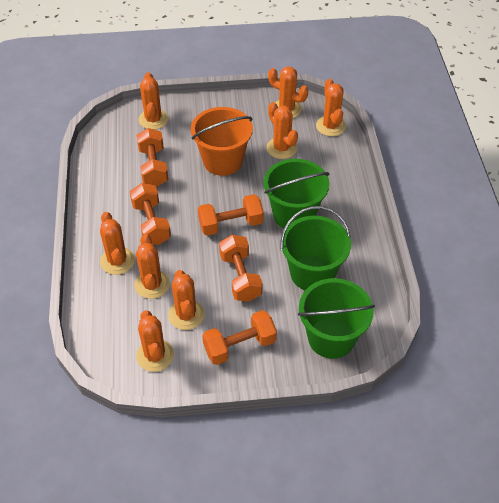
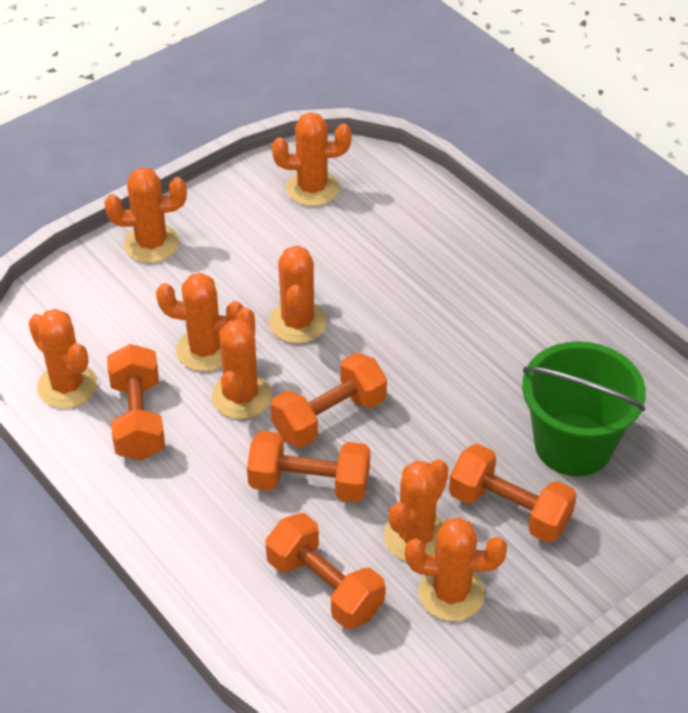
green bucket: [263,159,329,228] [281,206,351,290] [298,278,375,359] = 3 -> [522,341,646,476] = 1
orange bucket: [191,107,253,176] = 1 -> none = 0

